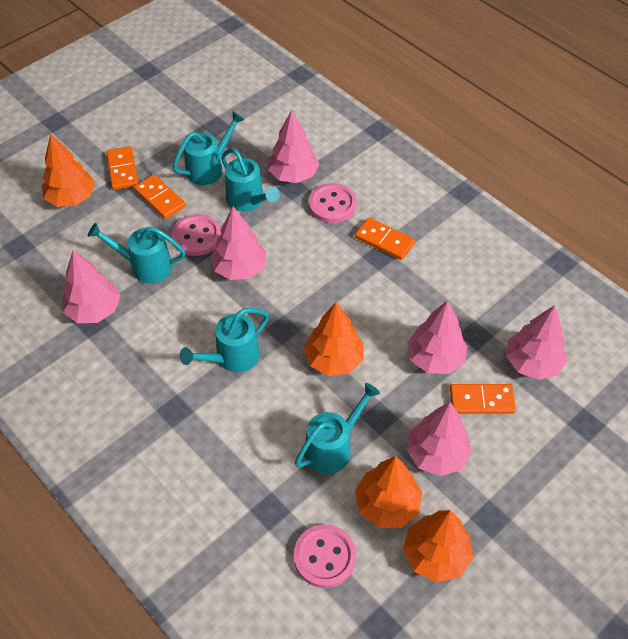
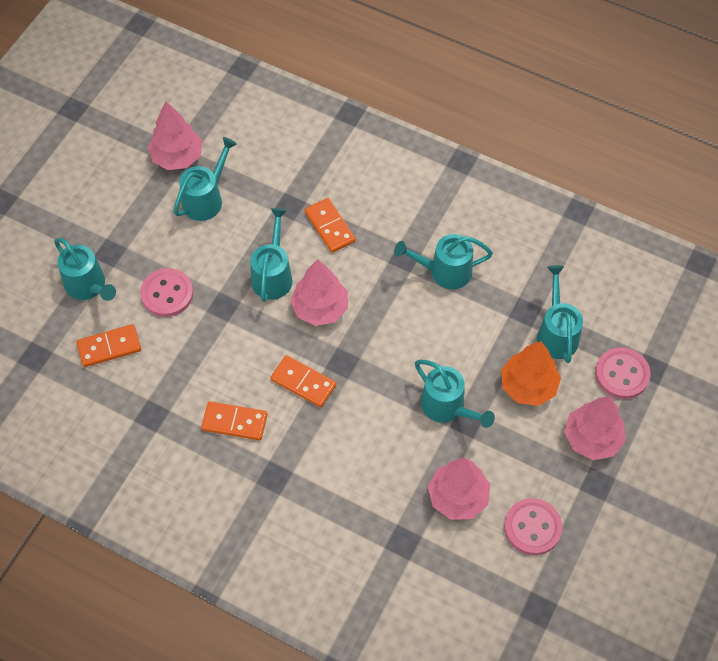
orange tree: [42,133,95,207] [304,302,363,376] [355,456,422,528] [403,510,473,583] = 4 -> [501,341,561,406] = 1
pink tree: [62,250,121,323] [210,207,266,280] [268,110,319,183] [407,300,467,374] [407,402,472,476] [506,305,567,380] = 6 -> [148,101,202,170] [290,259,348,326] [428,458,490,520] [564,396,626,460] = 4
turquoise watering can: [88,223,185,283] [173,111,245,185] [180,308,269,372] [221,148,280,212] [295,383,380,474] = 5 -> [54,238,116,301] [174,137,237,221] [251,208,293,302] [394,234,493,289] [415,360,495,428] [537,265,583,363] = 6

